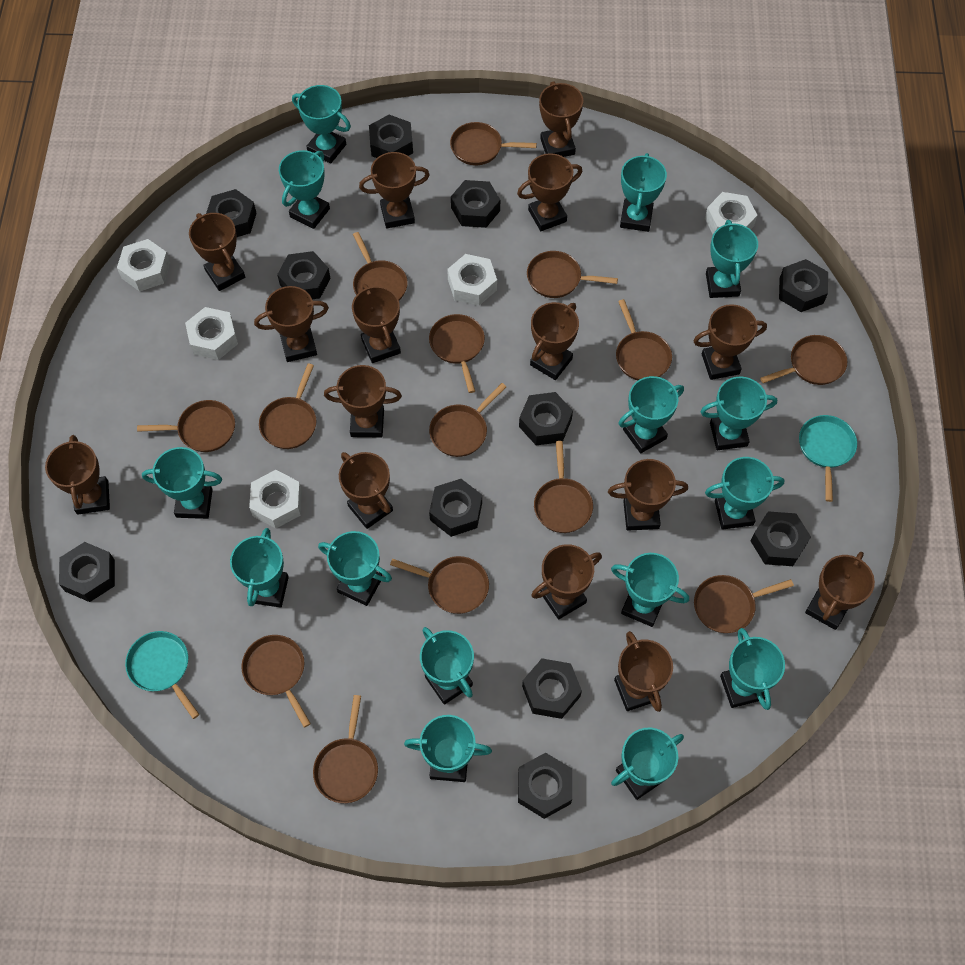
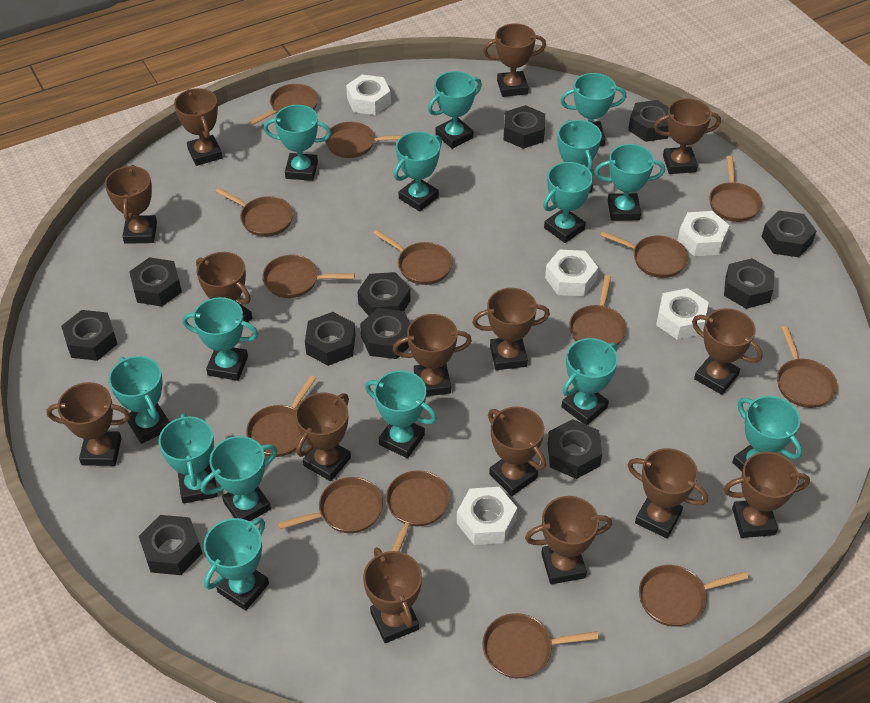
turquoise pan: [125,631,199,719] [799,415,857,502] = 2 -> none = 0

